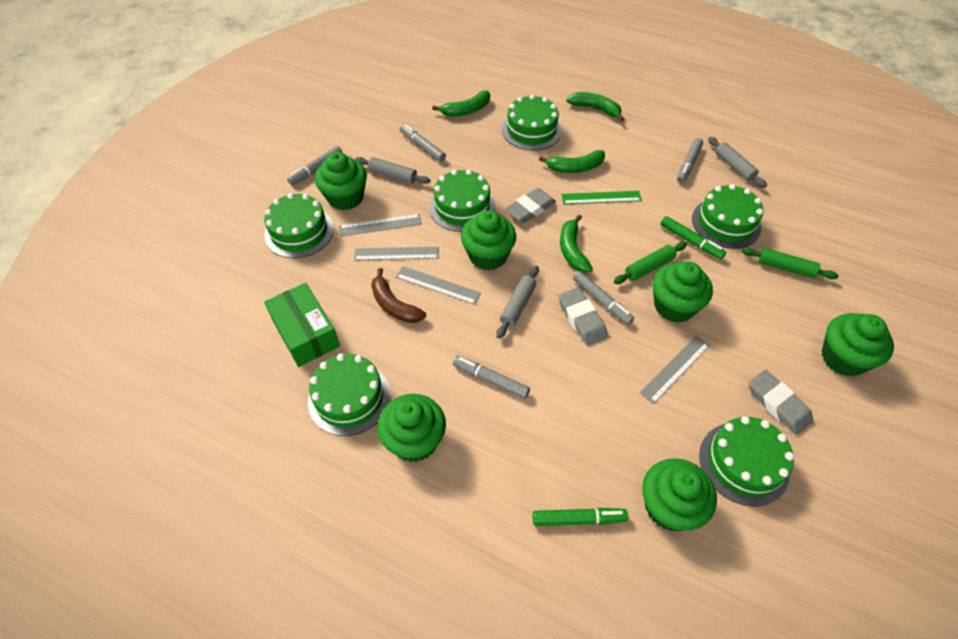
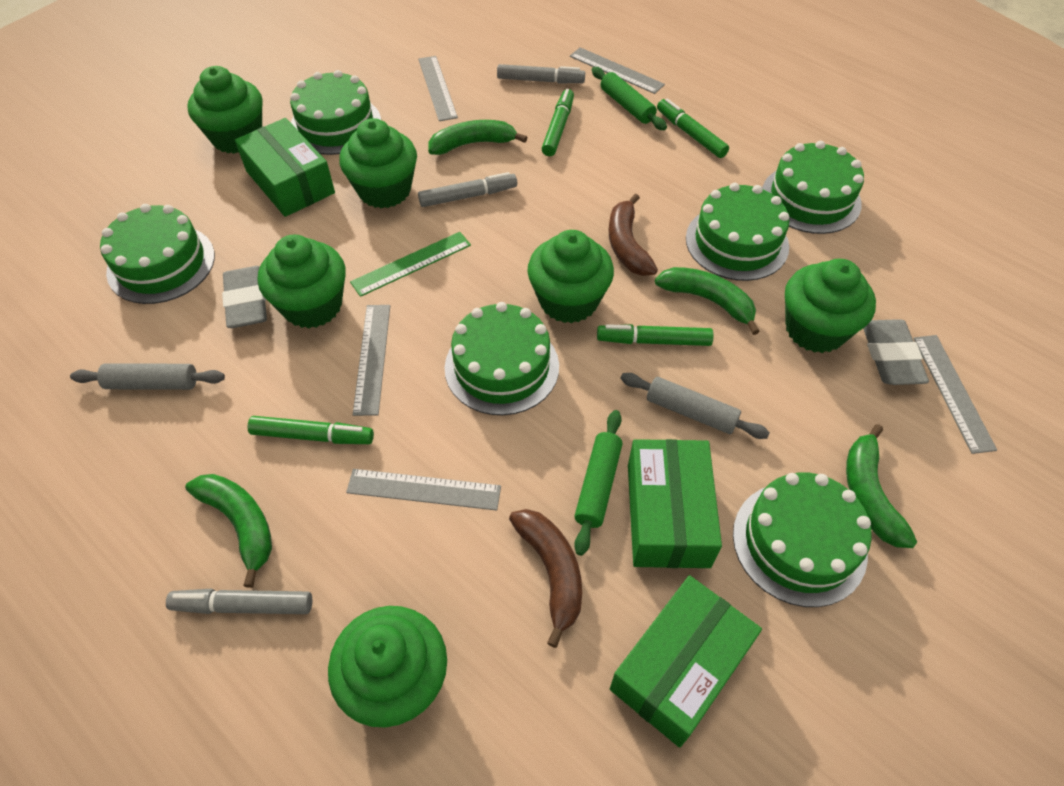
brown banana: [371,268,426,323] = 1 -> [509,509,582,648] [609,194,658,276] = 2
green box: [264,283,340,367] = 1 -> [235,118,335,217] [610,575,762,748] [628,439,722,568] = 3
green marker: [533,508,628,526] [660,216,726,259] = 2 -> [248,416,374,444] [542,89,574,156] [597,324,714,346] [657,98,729,158] = 4
grey eraser: [505,188,556,223] [559,288,608,345] [749,370,813,435] = 3 -> [222,266,267,328] [863,319,929,385] = 2
grey marker: [287,146,343,185] [400,124,446,162] [453,356,530,399] [573,271,634,325] [677,138,703,183] = 5 -> [166,589,312,614] [418,172,517,207] [497,64,585,83] = 3
grey rolling pin: [355,157,431,184] [496,266,539,339] [708,137,767,188] = 3 -> [70,363,225,390] [620,373,770,439] = 2
grey ruler: [339,214,422,237] [354,247,439,261] [396,266,481,305] [640,336,710,404] = 4 -> [346,469,501,511] [353,305,390,416] [418,56,458,121] [570,47,665,94] [913,335,997,454] = 5

